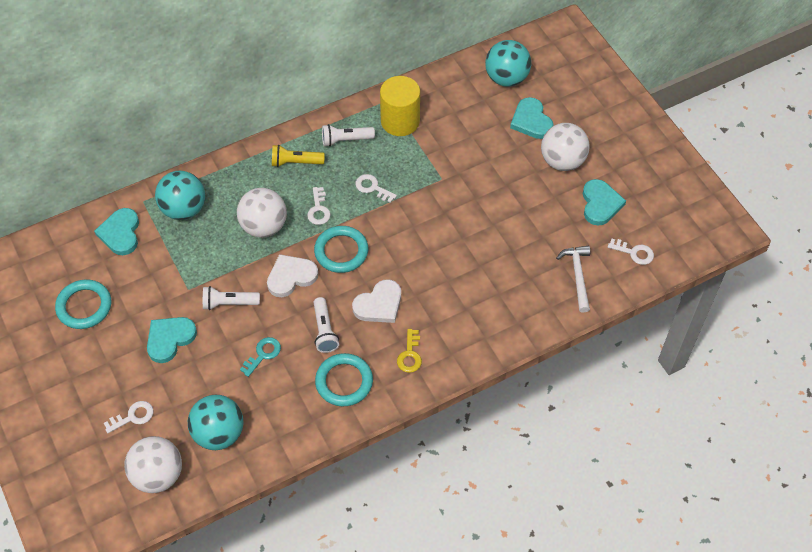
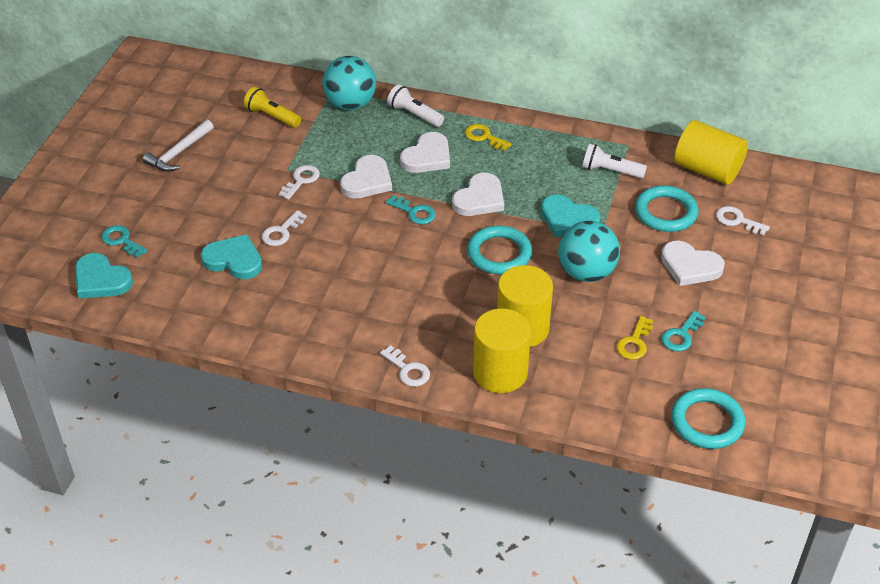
turquoise ball: [155,171,205,220] [188,395,243,450] [485,40,531,87] = 3 -> [322,56,376,110] [558,221,620,282] = 2
turquoise heart: [94,208,139,255] [147,317,197,363] [510,97,554,139] [583,179,626,226] = 4 -> [75,253,133,299] [201,234,262,279] [541,195,600,237] = 3
turquoise key: [240,337,281,377] = 1 -> [101,225,148,258] [386,195,436,224] [661,311,706,351] = 3
white ball: [124,436,182,493] [237,188,287,238] [541,123,590,171] = 3 -> none = 0
white flashlight: [203,286,260,310] [313,297,339,353] [322,124,375,147] = 3 -> [387,84,444,127] [582,143,647,179] = 2
white heart: [267,254,318,297] [352,280,401,323] = 2 -> [340,155,392,198] [400,132,450,173] [452,173,504,216] [661,241,725,286] = 4
yellow cylinder: [380,76,420,136] = 1 -> [473,308,531,393] [497,265,553,347] [674,120,748,185] = 3
yellow key: [397,329,422,373] = 1 -> [465,124,512,151] [616,316,653,360] = 2

